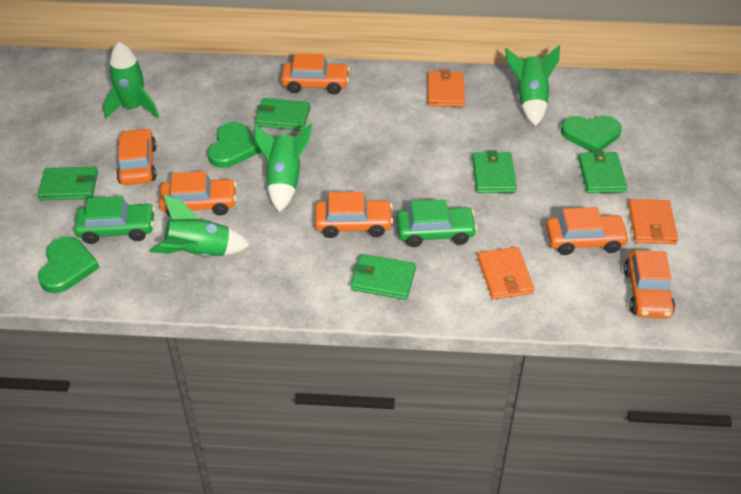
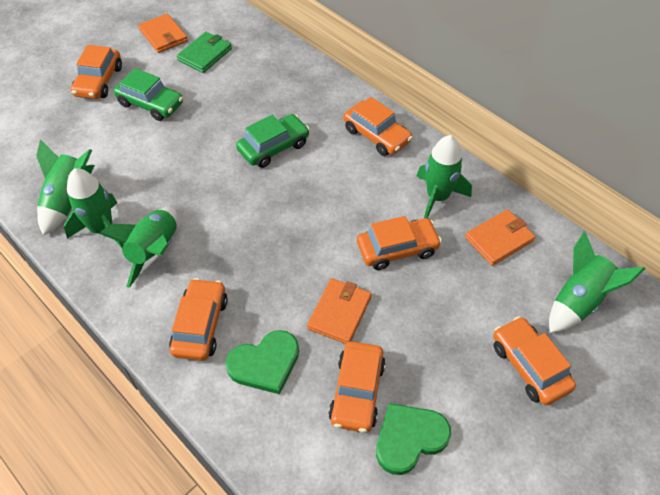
green heart: [38,236,100,293] [207,122,261,168] [561,116,622,152] = 3 -> [226,330,299,394] [376,403,451,475] = 2
green rocket: [103,42,159,119] [150,195,250,257] [254,123,312,212] [505,45,560,126] = 4 -> [36,139,95,236] [64,168,124,248] [99,208,178,288] [416,135,472,218] [549,231,645,333] = 5
green wallet: [38,167,98,200] [255,98,310,131] [351,254,416,300] [472,150,517,193] [578,150,627,193] = 5 -> [177,32,232,73] = 1

